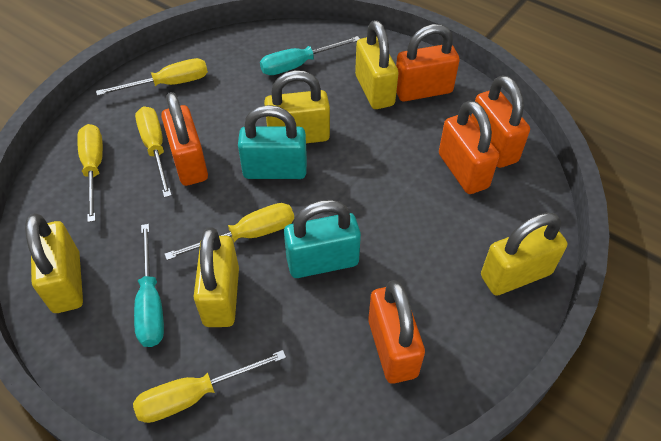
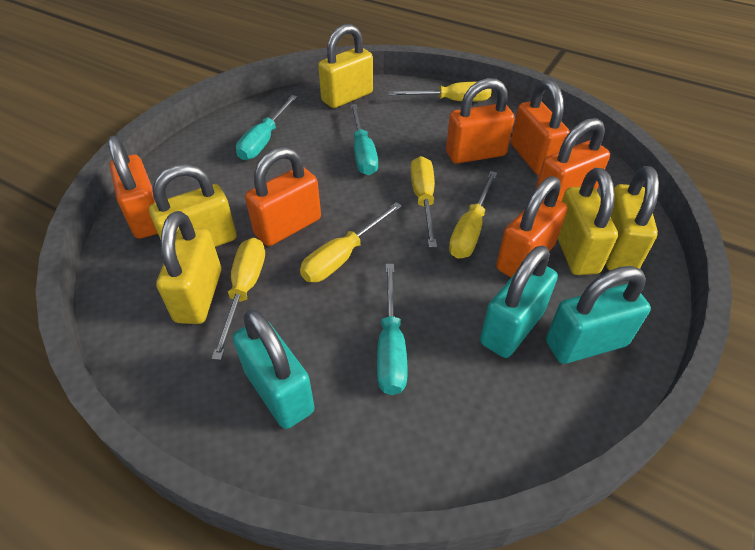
orange padlock: [161,92,208,186] [368,280,425,384] [396,24,460,101] [439,101,499,194] [471,75,530,168] = 5 -> [108,136,158,239] [245,146,321,246] [446,78,515,164] [496,176,568,277] [511,79,570,175] [535,118,610,201] = 6
turquoise padlock: [238,105,307,179] [284,200,361,278] = 2 -> [233,309,315,429] [480,245,558,358] [546,266,651,364] = 3
turquoise screwdriver: [134,224,164,347] [260,36,360,75] = 2 -> [236,95,297,160] [350,104,378,175] [377,264,408,395] = 3

